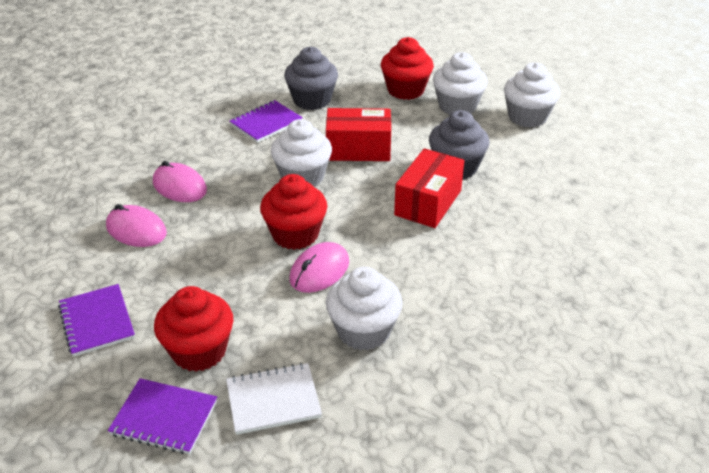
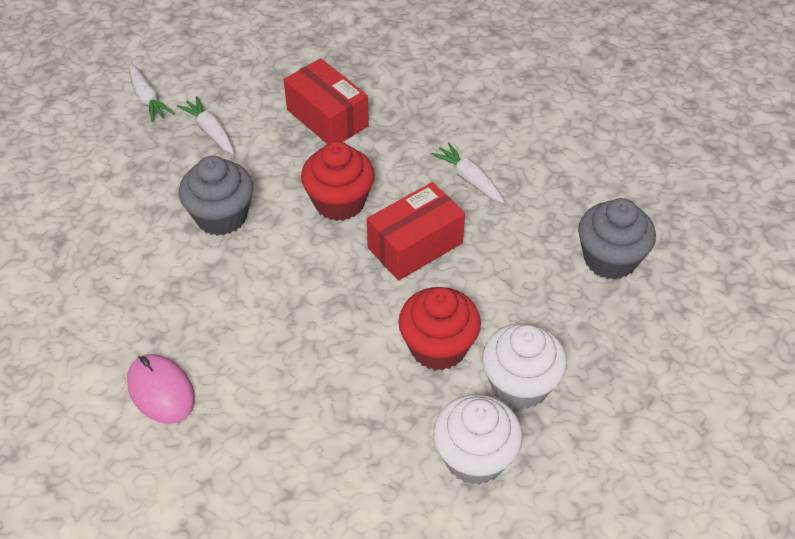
pink mouse: [106,204,167,247] [153,161,207,202] [290,242,349,293] = 3 -> [127,354,195,424] = 1
purple notebook: [58,284,135,357] [108,378,217,454] [230,100,303,143] = 3 -> none = 0
red cupcake: [154,286,234,372] [260,174,327,250] [381,37,434,100] = 3 -> [301,141,375,221] [398,287,481,371] = 2
white carrot: none = 0 -> [129,64,174,122] [177,96,234,154] [431,142,505,204] = 3
white cupcake: [271,119,332,186] [326,267,403,351] [433,52,487,115] [504,63,560,128] = 4 -> [433,394,523,485] [482,323,567,409] = 2
white notebook: [226,363,322,435] = 1 -> none = 0

